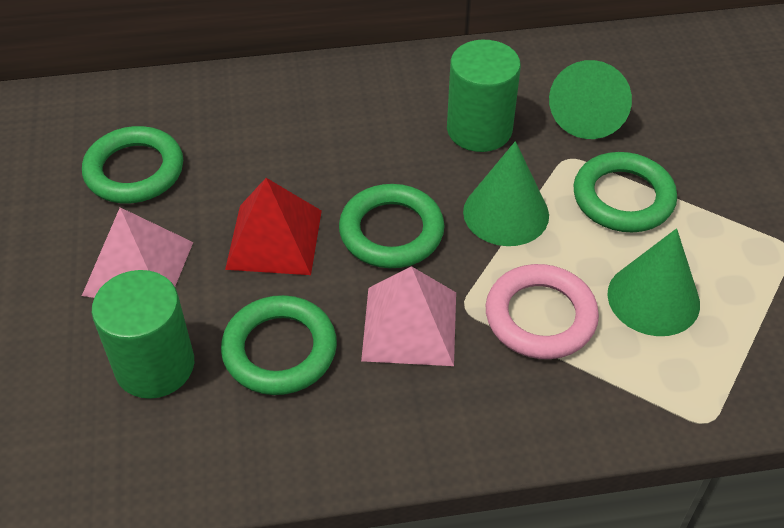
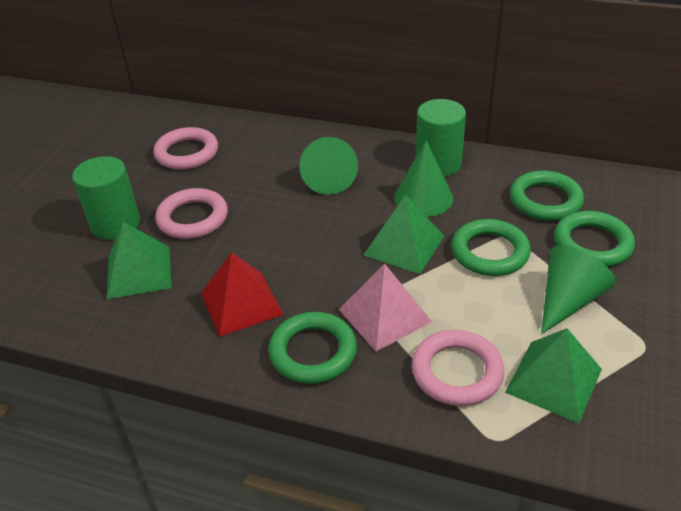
green pyramid: none = 0 -> [107,222,172,299] [363,195,444,274] [505,328,602,423] = 3
pink pyramid: [82,207,193,298] [361,266,456,366] = 2 -> [338,264,432,352] = 1
pink ring: [486,264,599,359] = 1 -> [153,127,218,170] [155,188,228,239] [411,330,504,406] = 3

